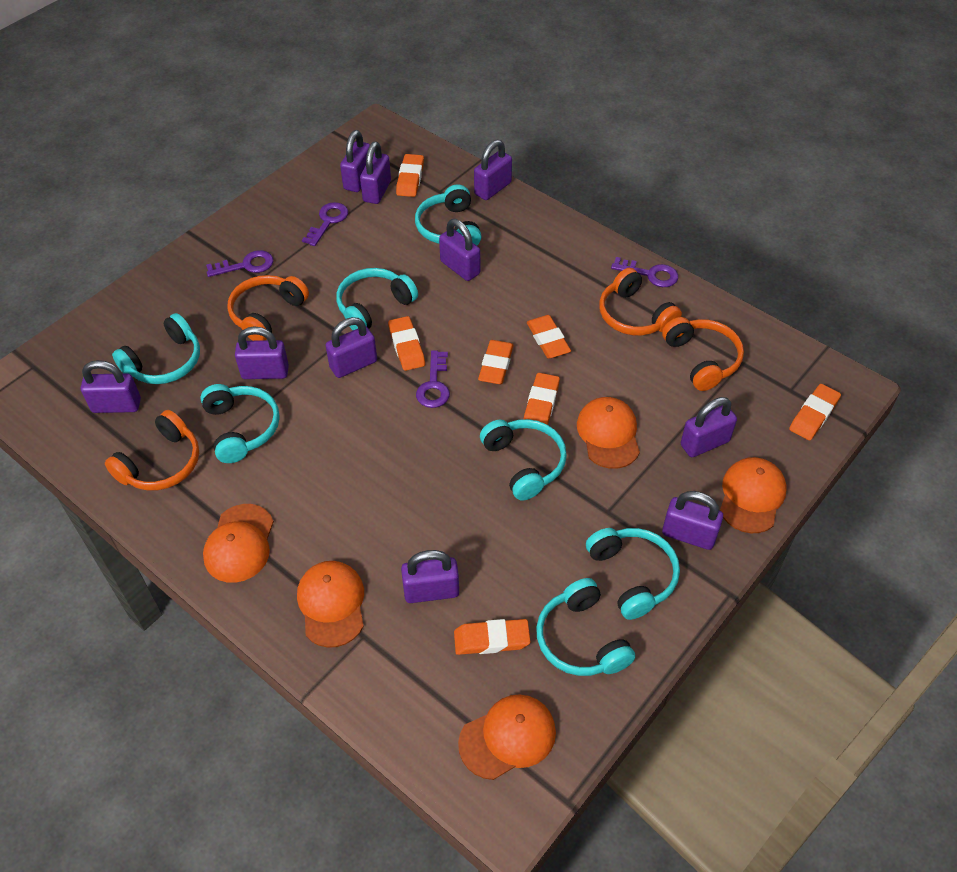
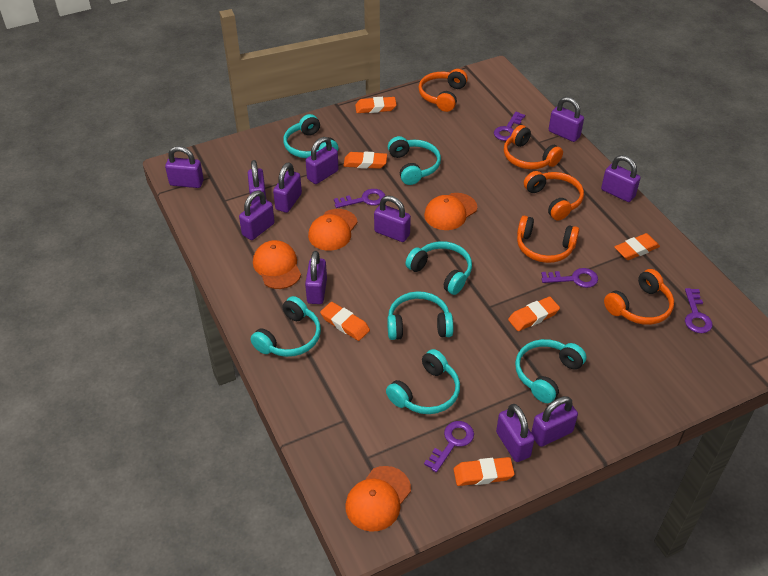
orange cap: [203,504,274,583] [297,561,364,648] [458,694,556,780] [577,397,640,469] [720,457,787,533] = 5 -> [253,240,301,289] [308,209,358,251] [345,466,411,532] [424,193,477,230] = 4
orange eraser: [388,316,425,371] [396,154,424,197] [454,619,530,655] [478,340,514,384] [524,373,560,430] [527,315,571,359] [789,384,841,440] = 7 -> [320,302,370,341] [344,152,387,169] [355,97,397,113] [453,457,515,486] [508,296,560,331] [614,233,660,260] = 6
orange headphones: [105,410,199,490] [227,275,309,341] [599,268,682,336] [662,317,744,391] = 4 -> [419,69,468,112] [504,125,563,169] [517,216,579,263] [524,171,584,221] [604,269,674,325] = 5
purple key: [206,250,273,277] [302,202,348,246] [416,350,450,408] [611,257,678,287] = 4 -> [334,189,385,208] [424,421,474,473] [494,112,525,141] [541,268,598,288] [685,288,713,333] = 5
purple padlock: [81,360,141,413] [235,326,289,379] [325,317,377,378] [340,130,370,192] [360,141,391,204] [401,550,459,603] [439,219,480,281] [474,140,512,200] [662,491,723,550] [681,397,737,457] = 10 -> [165,146,204,188] [239,191,275,240] [248,160,266,205] [273,162,302,213] [305,251,327,304] [306,137,339,184] [374,195,411,242] [496,404,535,462] [531,396,578,447] [549,97,584,142] [601,155,641,202] = 11

